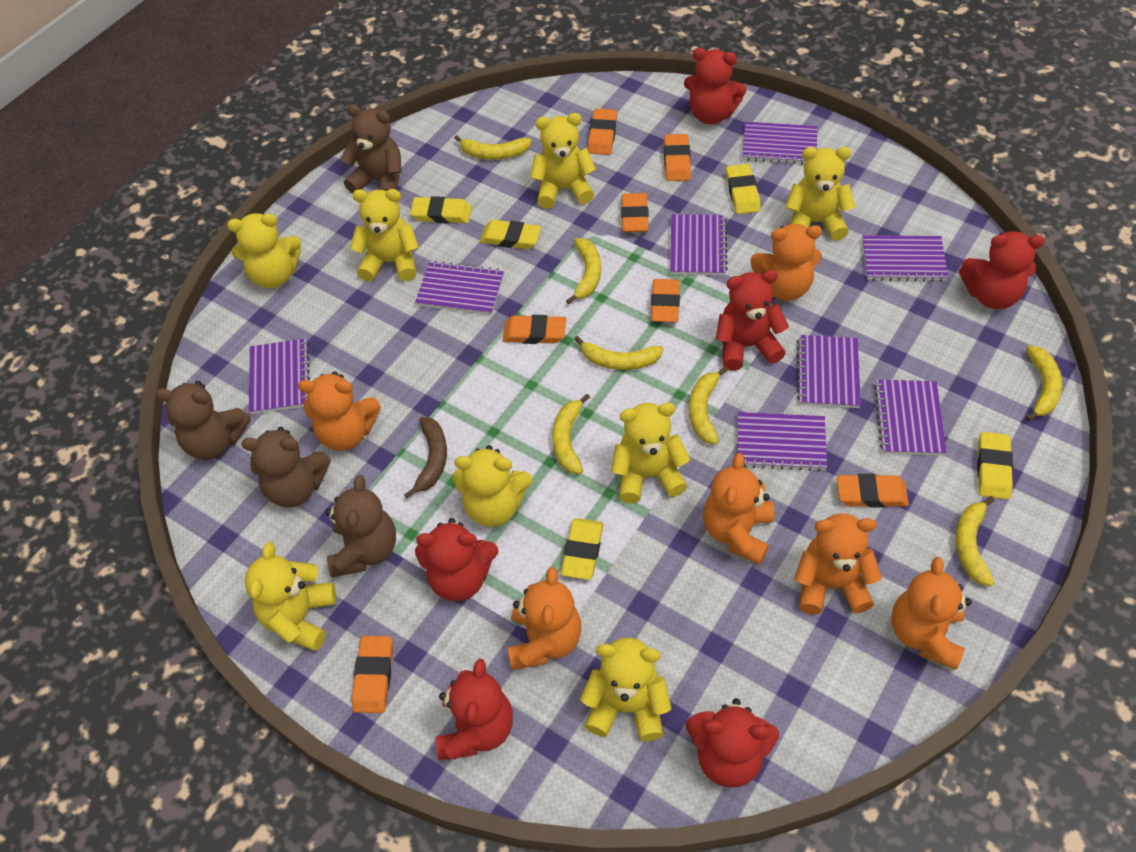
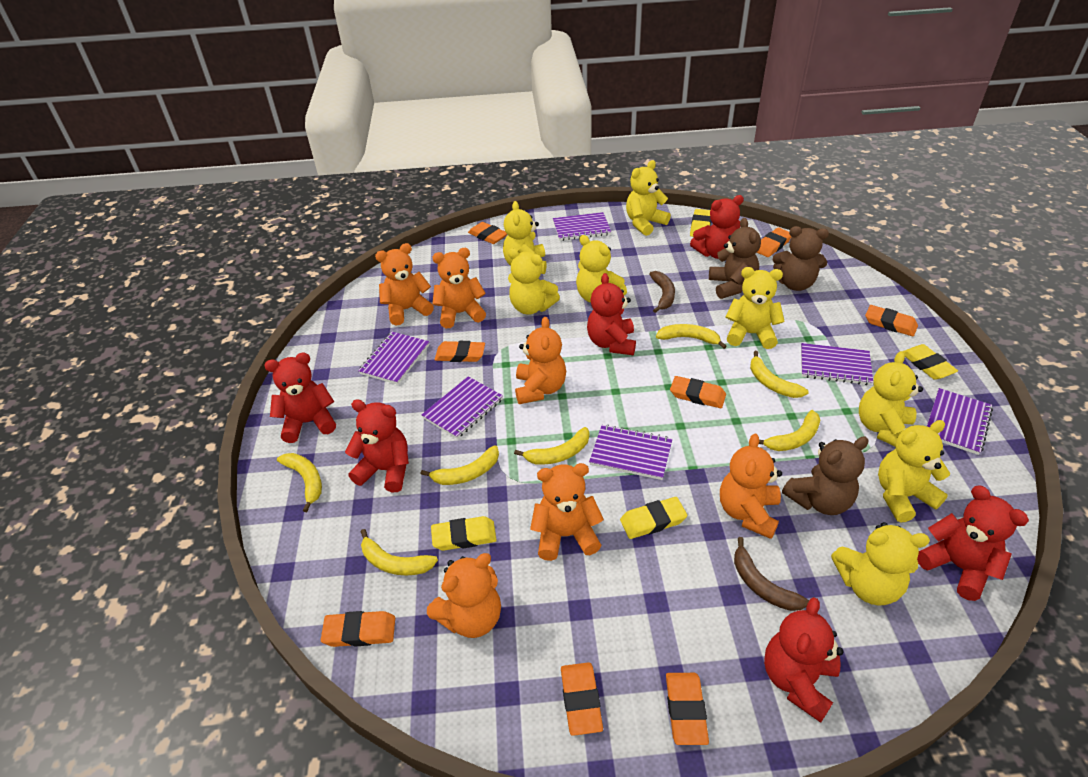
brown banana: [404,417,447,499] = 1 -> [649,271,675,313] [734,537,809,611] = 2
brown teddy bear: [155,381,250,460] [241,427,331,507] [325,475,396,577] [341,105,402,193] = 4 -> [709,218,761,299] [773,226,829,291] [782,436,868,515] = 3
orange eraser: [352,636,393,713] [503,315,566,344] [587,109,617,155] [621,193,649,232] [651,279,680,322] [664,134,691,181] [837,474,909,508] = 7 -> [321,611,395,647] [435,341,485,362] [468,222,507,244] [561,662,603,736] [666,673,709,745] [670,376,726,408] [757,227,791,257] [865,305,918,336] = 8
purple notebook: [249,338,310,414] [415,261,504,315] [670,214,728,276] [738,412,827,471] [743,122,818,165] [796,335,861,408] [862,235,948,282] [874,380,947,456] = 8 -> [358,332,430,385] [421,376,503,439] [553,212,611,241] [589,424,673,480] [801,343,873,385] [927,388,993,455] = 6
yellow eraser: [410,196,472,224] [480,220,541,249] [561,518,603,580] [726,164,761,214] [977,432,1013,499] = 5 -> [431,516,497,551] [620,497,687,539] [690,209,711,237] [903,344,958,380] = 4

